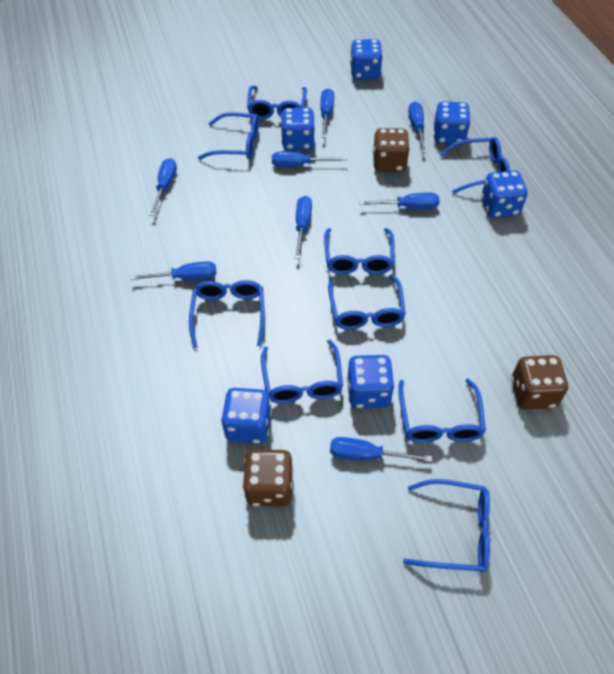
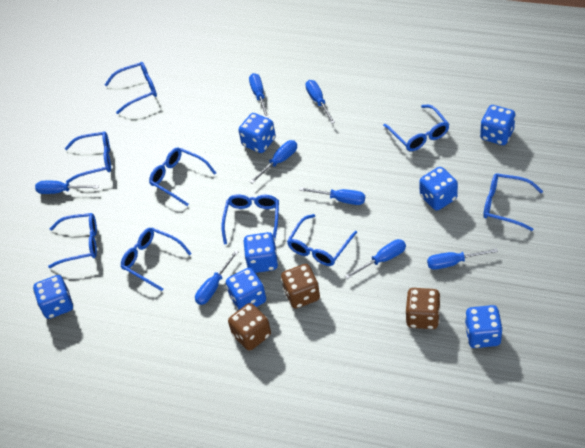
blue dice: [221,388,272,444] [281,107,315,150] [347,355,395,408] [350,39,383,79] [434,101,471,145] [481,170,528,218] = 6 -> [33,275,73,319] [226,268,266,310] [239,113,276,153] [244,232,278,273] [419,167,458,211] [465,305,503,348] [480,105,516,145] = 7

